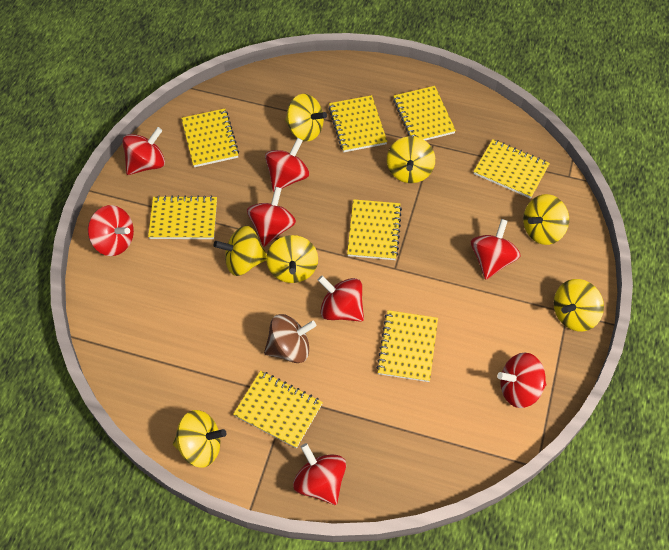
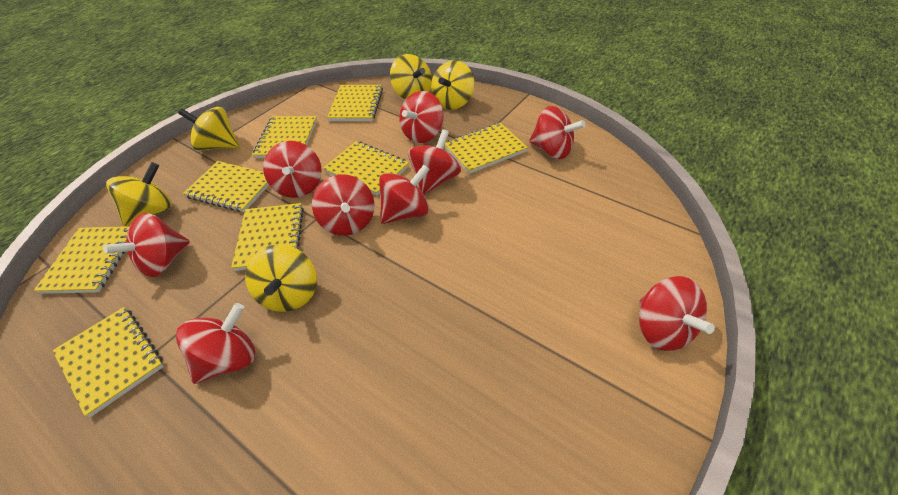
brown spinning top: [264,314,316,363] = 1 -> none = 0
red spinning top: [88,205,134,256] [122,127,165,175] [247,187,296,247] [265,138,309,192] [293,443,346,505] [318,276,364,322] [471,219,521,280] [497,353,547,408] = 8 -> [103,213,190,277] [176,303,255,384] [263,141,322,198] [312,174,375,236] [379,165,430,224] [399,91,444,143] [408,129,461,195] [529,106,586,159] [639,276,715,351] = 9
yellow spinning top: [173,410,226,468] [214,226,267,276] [266,235,318,283] [285,94,327,141] [387,136,435,183] [523,194,569,245] [554,279,604,331] = 7 -> [106,162,172,226] [178,107,239,151] [245,245,317,312] [390,54,432,99] [431,61,474,110] = 5

